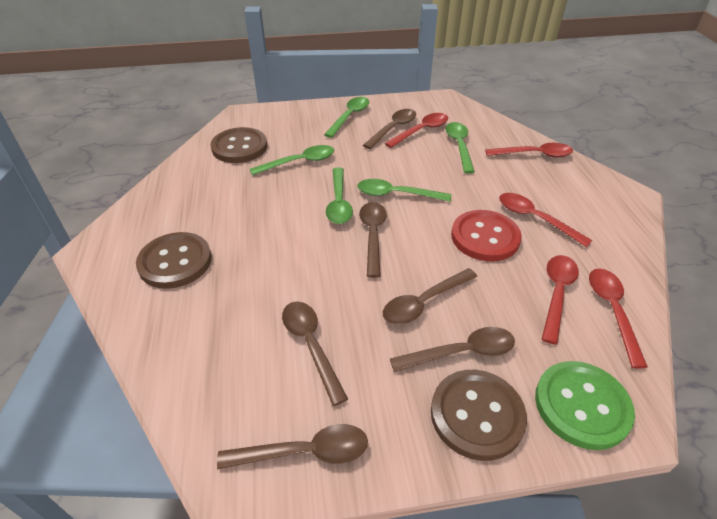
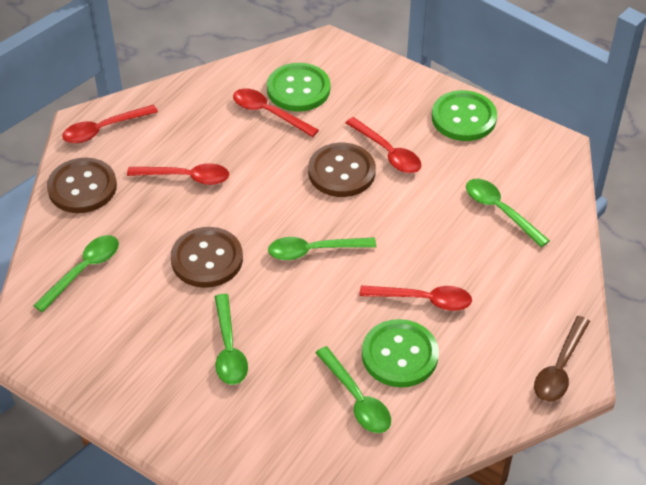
brown spoon: [217,424,368,470] [282,301,348,406] [359,202,387,278] [363,109,416,149] [383,268,477,324] [390,327,515,372] = 6 -> [534,316,590,402] = 1
green button: [535,361,635,450] = 1 -> [267,63,330,112] [362,319,439,387] [432,90,497,141] = 3
red button: [451,210,522,262] = 1 -> none = 0

